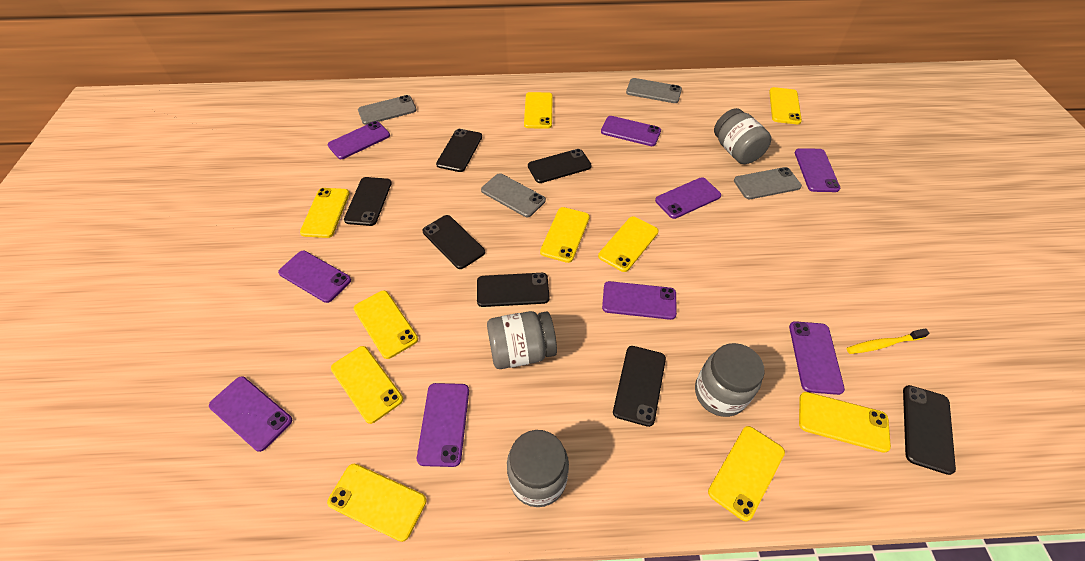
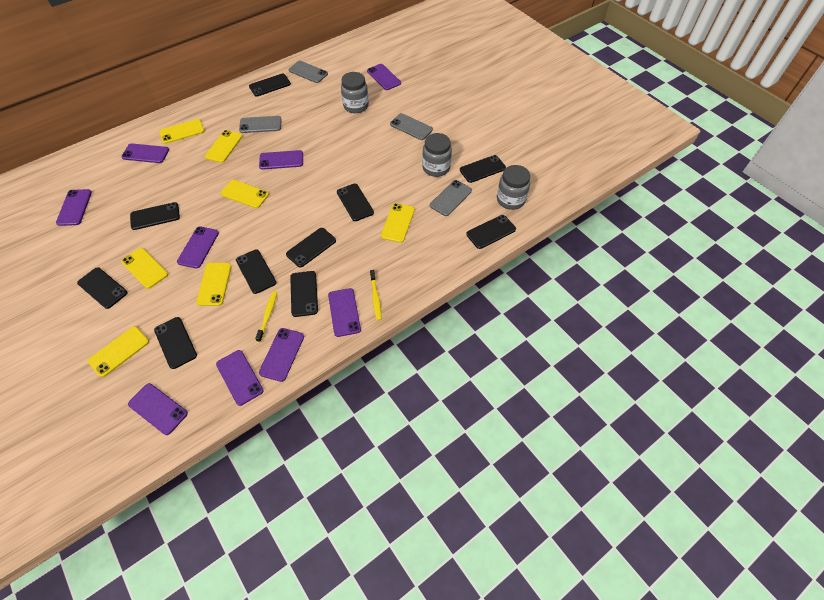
black phone: [344,177,392,226] [422,215,485,269] [436,129,482,172] [477,273,550,307] [528,149,592,183] [613,346,666,427] [903,385,956,475] = 7 -> [77,267,128,309] [130,202,180,230] [154,317,197,369] [236,249,276,294] [249,74,291,97] [286,228,336,268] [290,271,318,317] [337,184,374,221] [460,155,506,183] [466,215,516,249] = 10
grey jar: [487,311,557,369] [507,430,569,507] [695,343,764,417] [714,108,771,164] = 4 -> [341,72,369,113] [422,133,452,177] [497,165,530,210] = 3
yellow phone: [300,188,350,238] [327,464,427,542] [331,346,403,424] [354,290,418,359] [524,92,553,129] [540,207,590,263] [598,216,659,272] [708,426,785,521] [769,87,802,124] [799,392,891,453] = 10 -> [88,326,149,377] [121,248,168,289] [159,119,205,144] [196,263,232,306] [205,130,242,163] [221,180,269,208] [381,203,415,243] = 7
yellow toothbrush: [847,328,930,354] = 1 -> [255,291,277,342] [370,270,381,321] = 2

